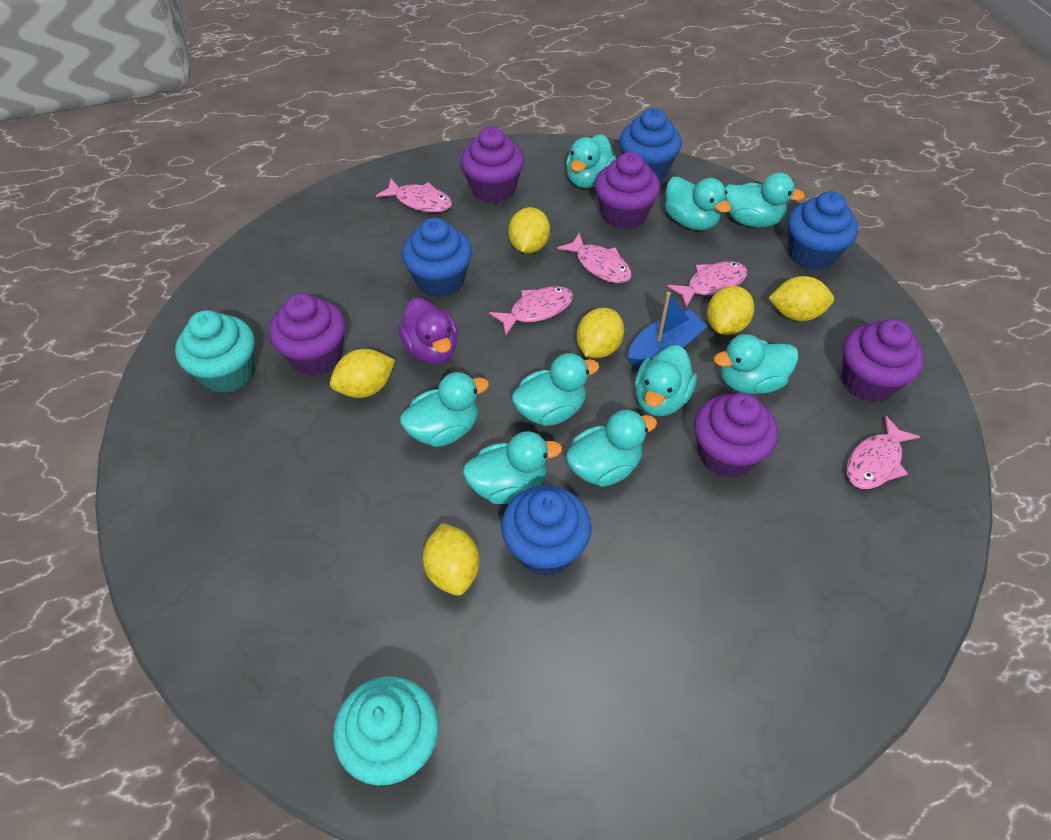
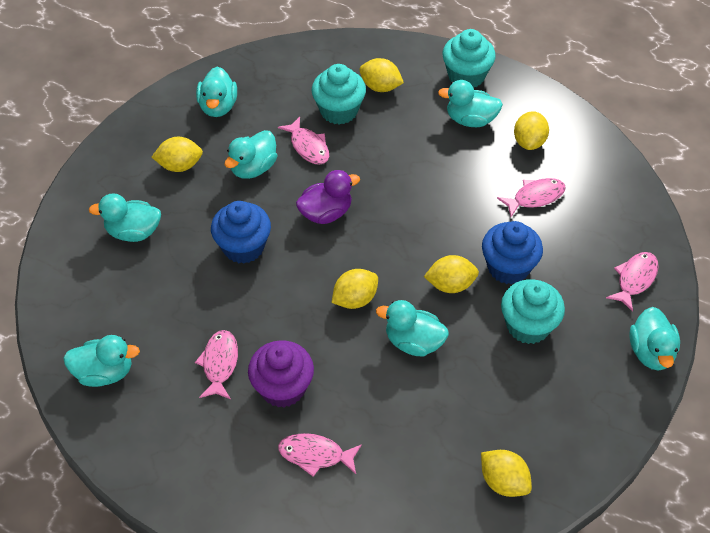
blue boat: [628,292,708,366] = 1 -> none = 0
blue cupcake: [402,217,472,297] [501,485,592,576] [619,108,682,180] [788,191,858,270] = 4 -> [211,201,271,264] [482,221,543,284] = 2
purple cupcake: [269,293,346,376] [461,127,524,203] [595,152,660,230] [694,393,778,478] [842,319,924,402] = 5 -> [248,340,314,408] = 1
turquoise cupcake: [175,310,254,393] [333,676,439,785] = 2 -> [311,64,366,125] [442,29,496,88] [501,279,565,344] = 3
turquoise duck: [400,372,489,447] [463,431,562,504] [511,353,599,426] [566,134,616,188] [566,410,657,487] [635,345,697,416] [665,177,731,230] [714,334,799,394] [725,172,805,228] = 9 -> [63,335,140,387] [89,193,161,242] [196,66,237,117] [225,130,277,179] [376,300,449,357] [438,80,503,127] [629,307,680,370] = 7

